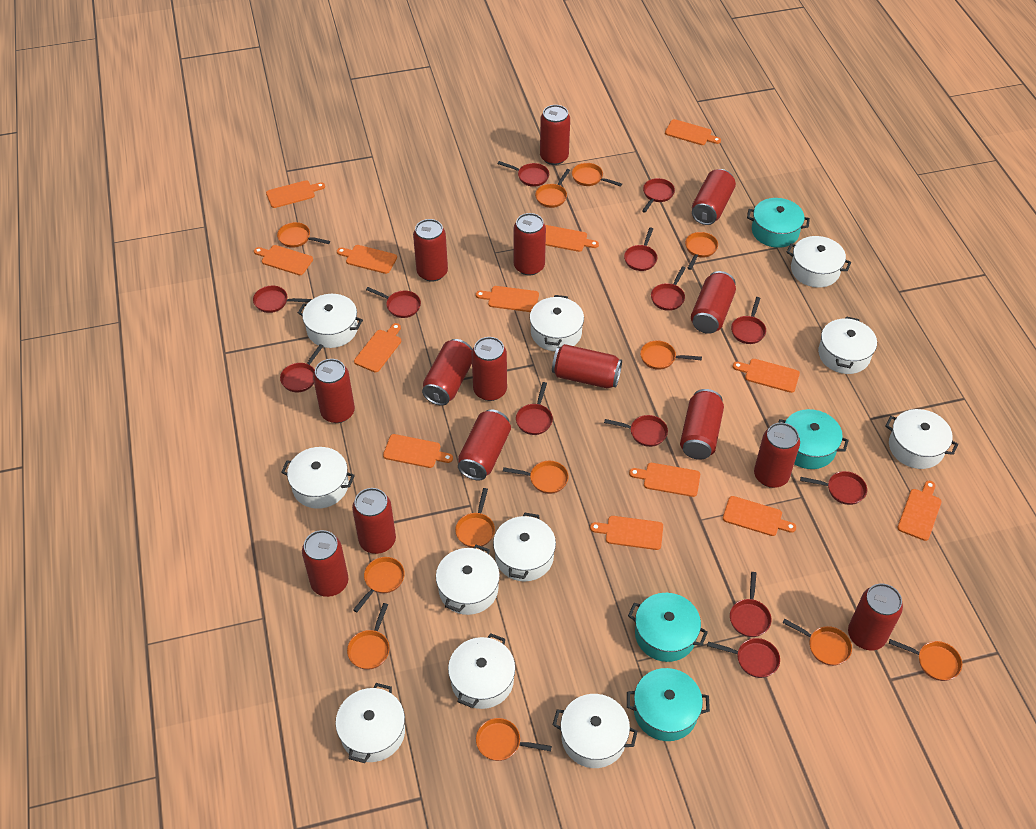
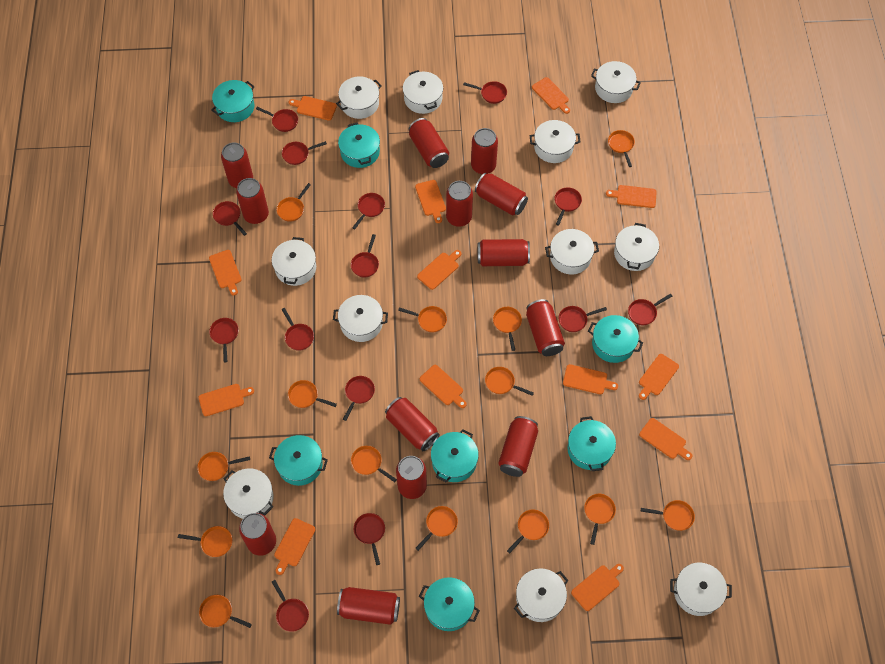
orange pan: [277,222,330,248] [347,603,390,670] [353,557,405,612] [455,488,495,548] [476,718,552,761] [503,461,569,494] [535,169,570,208] [572,163,622,187] [640,340,702,370] [685,232,718,270] [782,618,852,666] [889,639,962,681] = 12 -> [178,526,232,557] [197,452,250,481] [199,595,252,628] [277,183,311,222] [288,380,337,408] [351,446,397,482] [398,306,447,332] [415,506,458,551] [485,367,534,396] [493,307,522,351] [507,509,549,553] [584,494,616,545] [608,130,635,167] [641,500,695,531] = 14
red can: [302,530,348,597] [313,359,355,423] [352,488,396,554] [413,219,448,282] [422,339,472,406] [458,409,511,480] [472,337,507,401] [513,213,546,276] [540,105,570,165] [552,344,622,388] [680,389,724,460] [691,271,736,334] [692,169,736,225] [754,423,800,488] [848,584,903,650] = 15 -> [221,142,253,188] [236,178,269,224] [239,513,276,556] [337,587,400,625] [385,397,440,451] [396,456,427,499] [408,118,449,168] [446,181,473,227] [471,128,498,174] [475,173,528,216] [477,239,530,266] [498,416,538,477] [526,299,565,356] = 13
red pan: [253,286,311,313] [280,344,323,392] [366,287,421,318] [498,161,549,187] [516,382,553,435] [604,415,668,447] [624,227,657,271] [642,178,675,213] [651,266,686,311] [707,638,780,678] [730,572,772,637] [731,297,766,344] [800,471,867,505] = 13 -> [209,318,239,362] [213,201,247,236] [256,107,298,132] [272,580,309,632] [281,308,314,351] [282,141,327,165] [343,376,375,421] [351,234,379,278] [352,193,385,229] [354,513,385,565] [463,81,507,104] [554,187,582,225] [559,306,607,332] [628,294,672,325] = 14
turquoise pot: [627,668,710,741] [628,593,708,662] [747,198,810,248] [778,409,849,469] = 4 -> [212,80,255,122] [269,435,328,486] [338,123,380,168] [419,577,480,631] [431,429,479,482] [567,416,616,471] [588,315,643,363] = 7

